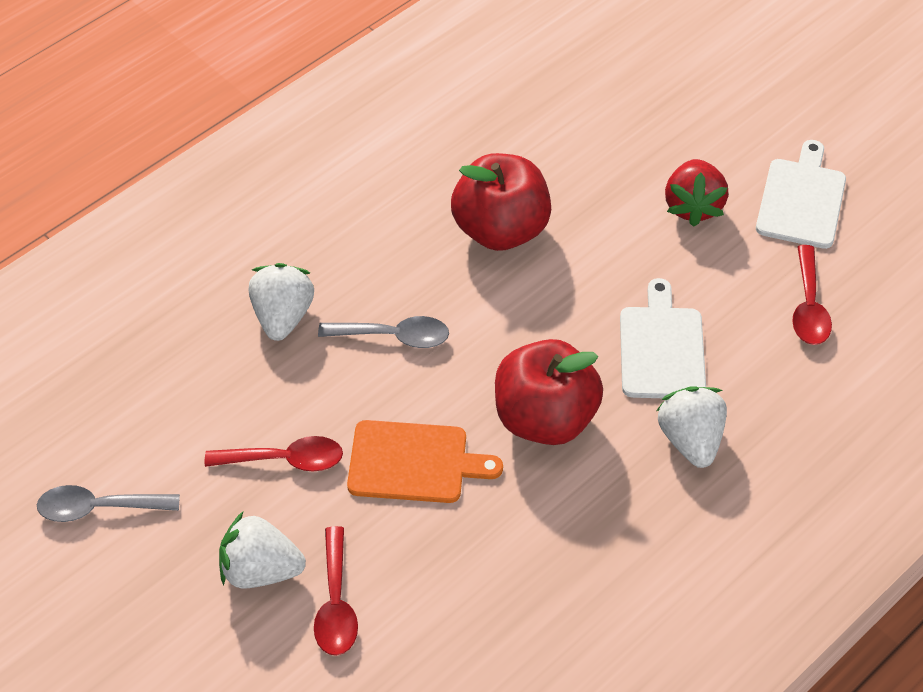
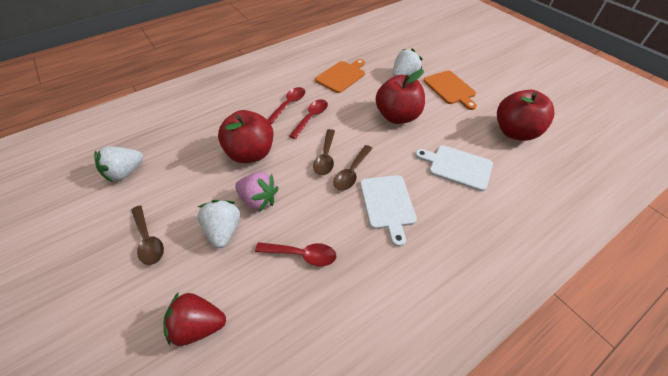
brown spoon: none = 0 -> [131,205,164,265] [313,129,335,175] [333,145,373,191] = 3
grey spoon: [37,485,180,522] [318,316,449,348] = 2 -> none = 0
orange cutting board: [347,420,503,503] = 1 -> [315,59,365,93] [423,70,477,110] = 2
pink strawberry: none = 0 -> [235,172,279,212] = 1
red apple: [451,153,551,251] [495,339,603,445] = 2 -> [218,110,273,163] [376,69,425,124] [497,90,555,141] = 3

